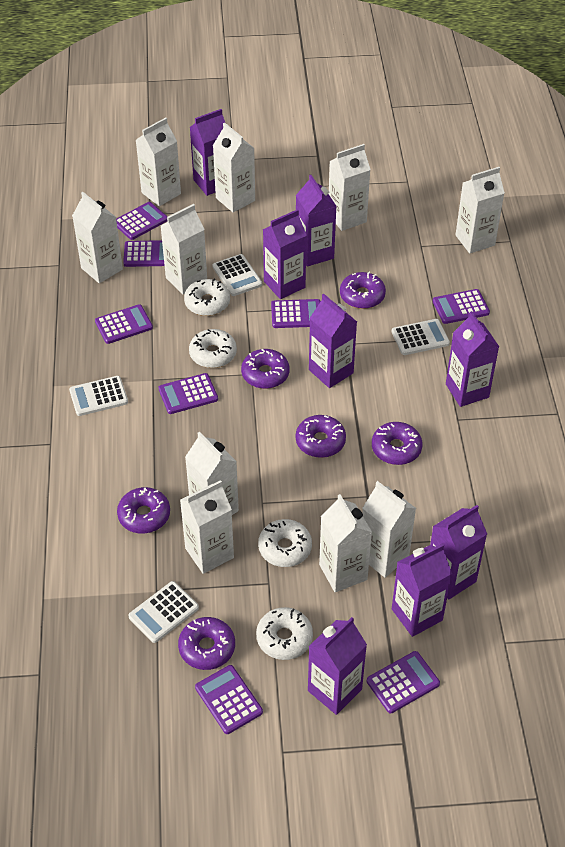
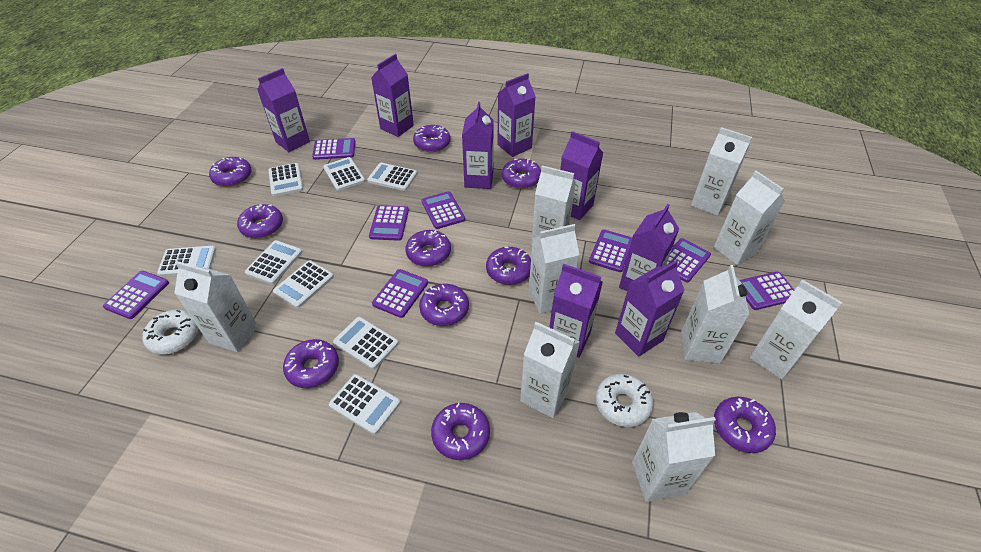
purple donut: [117,487,170,534] [178,617,235,670] [241,349,290,389] [296,415,346,458] [340,272,386,309] [372,422,422,465] = 6 -> [209,157,252,187] [237,204,283,238] [283,339,339,388] [405,230,451,267] [413,125,451,152] [419,284,469,326] [431,403,490,460] [486,247,531,285] [502,158,541,189] [714,397,776,453] = 10
white calculator: [69,376,128,416] [128,581,199,643] [213,254,262,296] [392,319,450,355] = 4 -> [157,246,216,277] [245,240,302,285] [268,163,303,196] [273,260,334,308] [323,157,365,191] [329,374,400,435] [333,317,399,369] [367,163,417,191] = 8
white carton: [72,192,123,283] [136,118,181,206] [161,204,207,295] [180,480,234,574] [185,432,239,515] [213,122,255,212] [319,494,372,592] [329,144,371,231] [362,481,416,578] [456,167,505,253] = 10 -> [174,261,258,352] [520,322,580,418] [529,224,579,314] [531,166,576,246] [632,412,716,502] [681,265,750,364] [691,127,752,216] [714,171,785,265] [749,280,842,379] = 9
white donut: [184,279,230,316] [189,329,237,368] [256,607,313,660] [258,519,312,567] = 4 -> [142,309,199,355] [596,374,653,427] = 2

